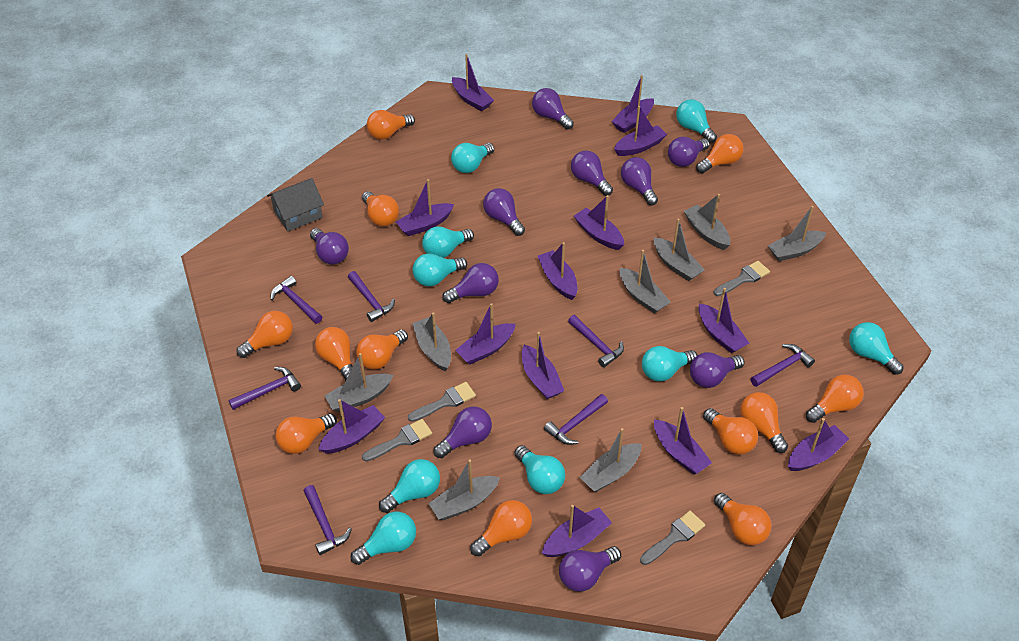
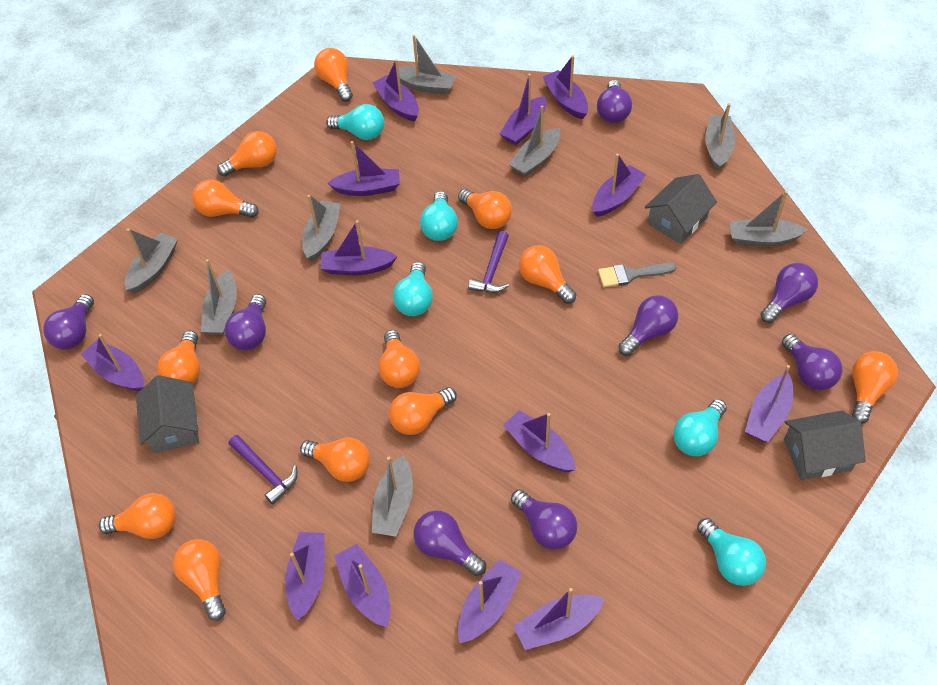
grey brush: [362,419,432,462] [408,382,476,422] [640,511,705,565] [714,261,770,296] = 4 -> [598,263,676,287] = 1
grey house: [267,178,324,232] = 1 -> [136,375,199,454] [645,174,717,244] [784,410,866,480] = 3
purple hammer: [229,367,301,410] [270,276,322,324] [304,485,352,555] [348,271,395,322] [544,394,608,445] [568,315,624,367] [751,344,815,387] = 7 -> [229,435,298,505] [468,231,509,293] = 2
purple light bulb: [310,228,349,265] [434,406,492,458] [442,263,499,303] [483,188,525,236] [532,88,574,129] [559,546,621,592] [571,150,613,196] [621,157,658,206] [668,137,710,167] [690,352,744,388] = 10 -> [43,294,94,350] [225,294,266,350] [414,510,486,576] [511,489,577,550] [597,80,632,123] [618,295,678,356] [761,263,818,323] [782,334,842,390] = 8
turquoise light bulb: [350,512,416,565] [379,459,440,513] [413,253,467,287] [422,226,474,258] [451,143,494,173] [514,445,565,494] [642,346,697,382] [676,99,717,143] [849,322,904,375] = 9 -> [326,104,384,140] [393,262,433,316] [420,191,458,241] [673,399,727,456] [697,518,766,586] = 5

